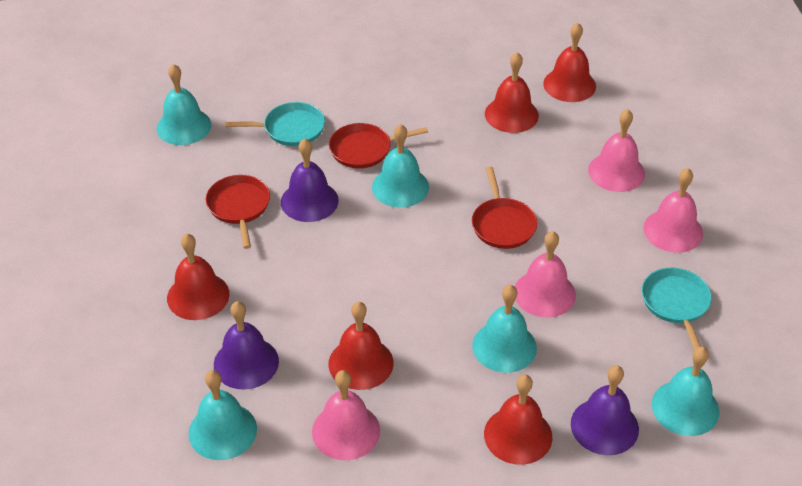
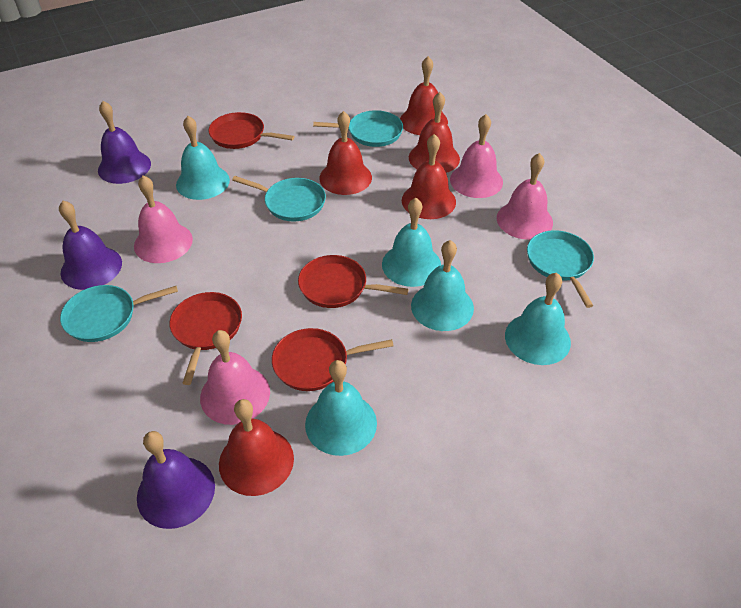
red pan: [206,175,270,249] [329,123,428,168] [472,167,537,249] = 3 -> [169,292,242,385] [208,112,295,149] [272,328,394,391] [298,255,409,308] = 4
turquoise pan: [225,102,325,146] [642,268,712,350] = 2 -> [60,285,178,342] [232,176,326,221] [313,110,403,147] [527,230,594,308] = 4

